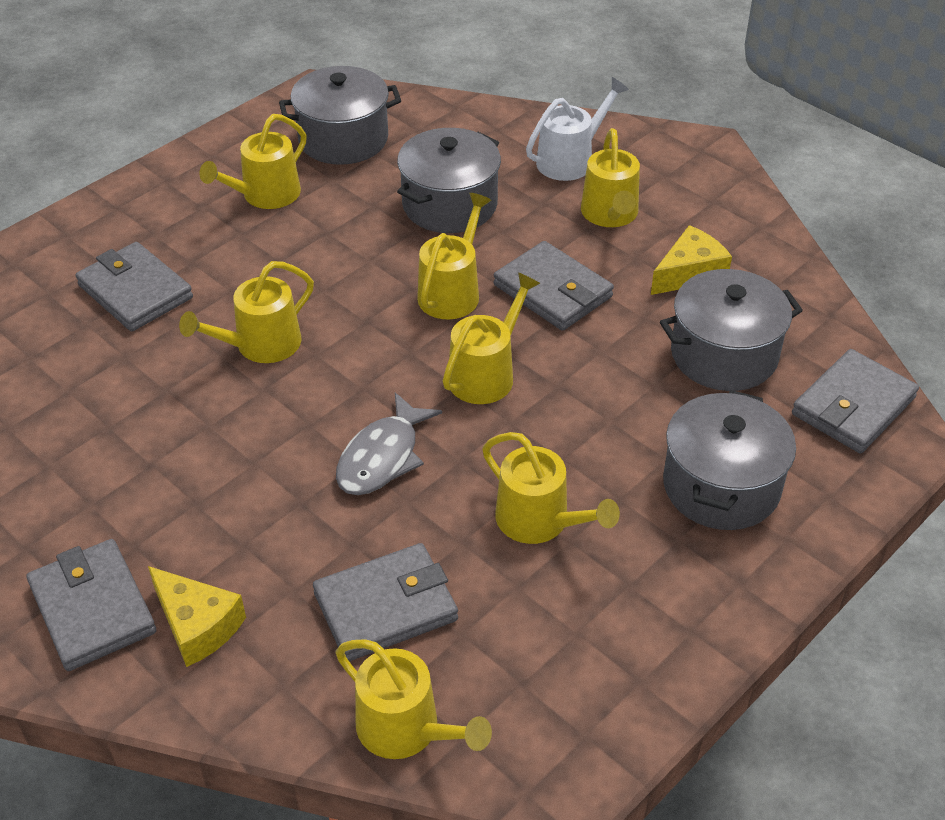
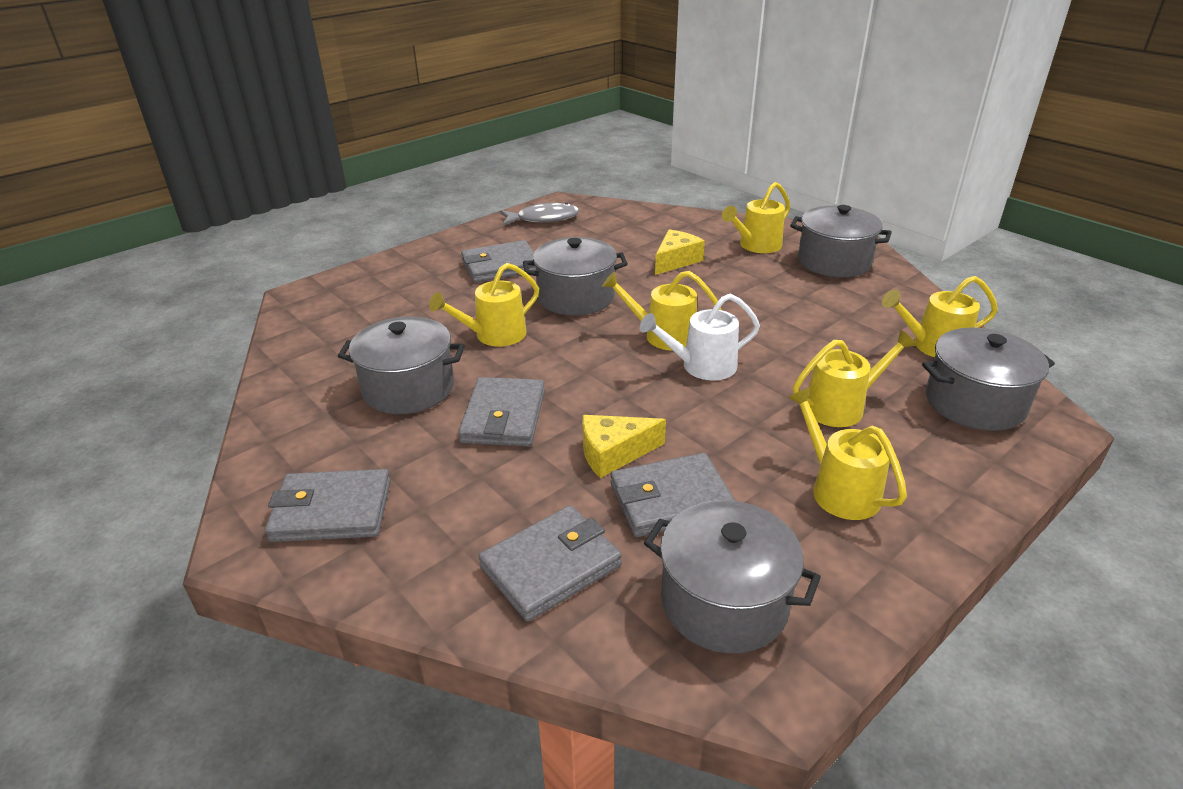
grey pot: [279,66,401,165] [397,128,501,233] [660,269,803,391] [663,390,796,530] = 4 -> [338,316,465,414] [523,237,628,316] [644,500,821,654] [790,205,892,277] [922,327,1055,431] = 5
yellow watering can: [179,261,314,363] [199,114,307,209] [335,639,492,759] [417,193,492,319] [443,273,540,404] [482,432,620,544] [581,128,640,227] = 7 -> [429,263,539,347] [602,271,721,351] [722,182,790,253] [787,387,907,520] [793,330,917,427] [882,276,998,357] = 6

